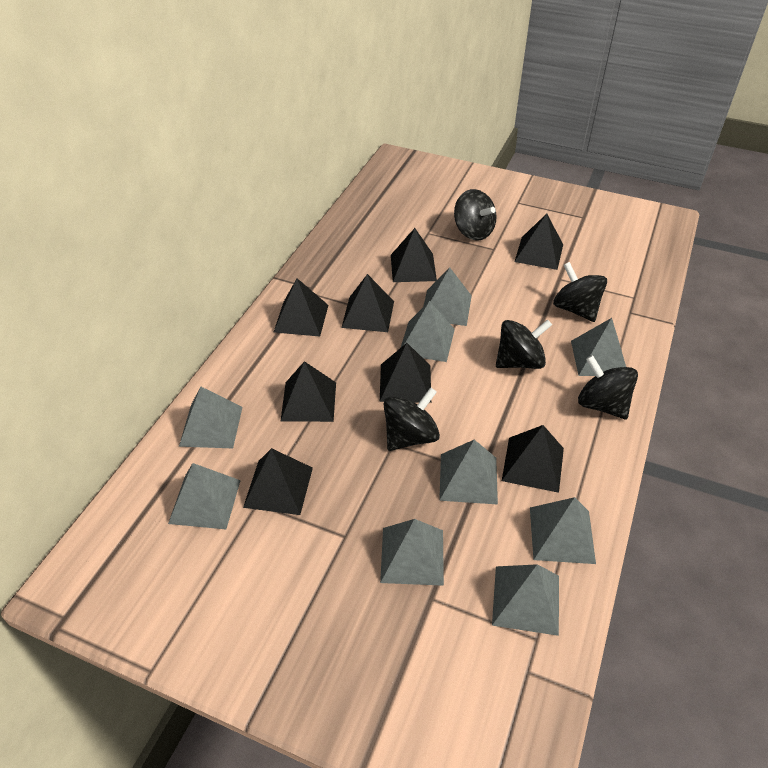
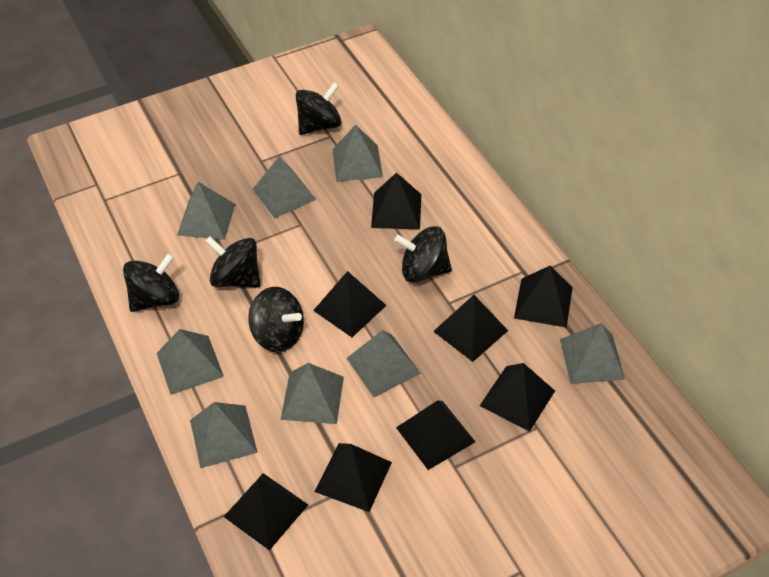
grey pyramid: [168,463,241,529] [179,386,243,448] [380,519,444,586] [401,301,455,362] [423,267,472,326] [439,440,498,505] [492,564,559,636] [530,497,596,564] [571,318,626,376] = 9 -> [157,329,224,395] [177,182,235,240] [190,402,258,468] [252,156,317,218] [281,363,344,424] [332,125,383,182] [347,330,421,397] [560,323,625,384] = 8

